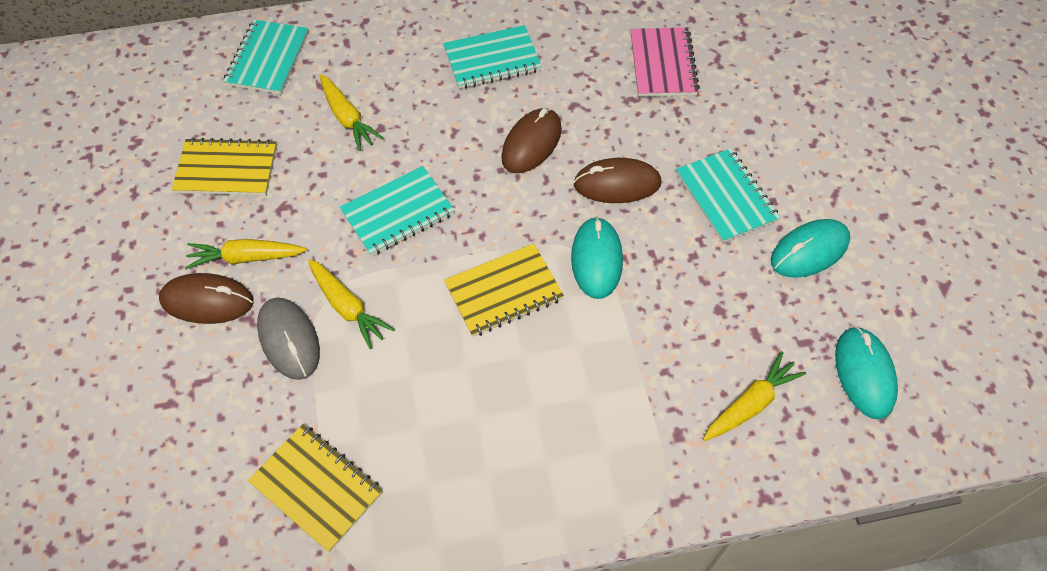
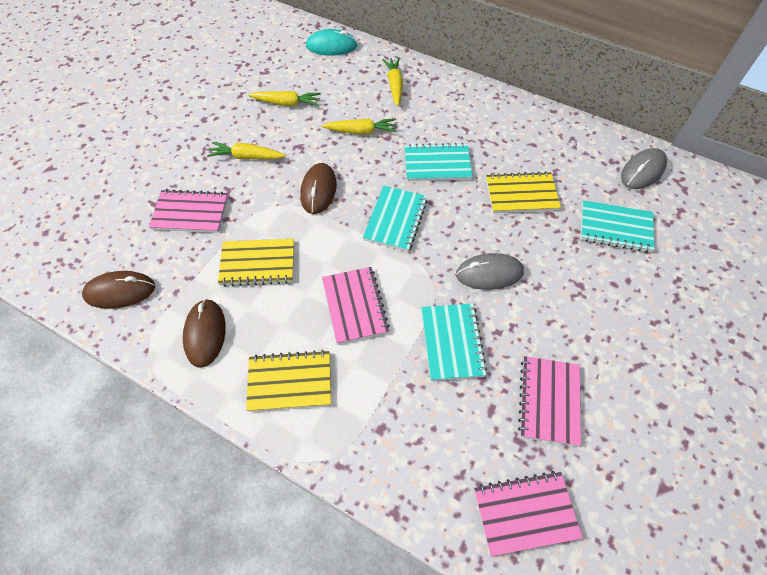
grey mouse: [257,298,320,380] = 1 -> [456,253,524,290] [621,148,667,189] = 2
pink notebook: [630,28,700,97] = 1 -> [149,189,228,233] [322,267,390,344] [474,471,583,557] [518,356,581,446] = 4
turquoise mouse: [571,216,623,299] [771,219,850,278] [835,326,898,420] = 3 -> [306,29,358,56] = 1

